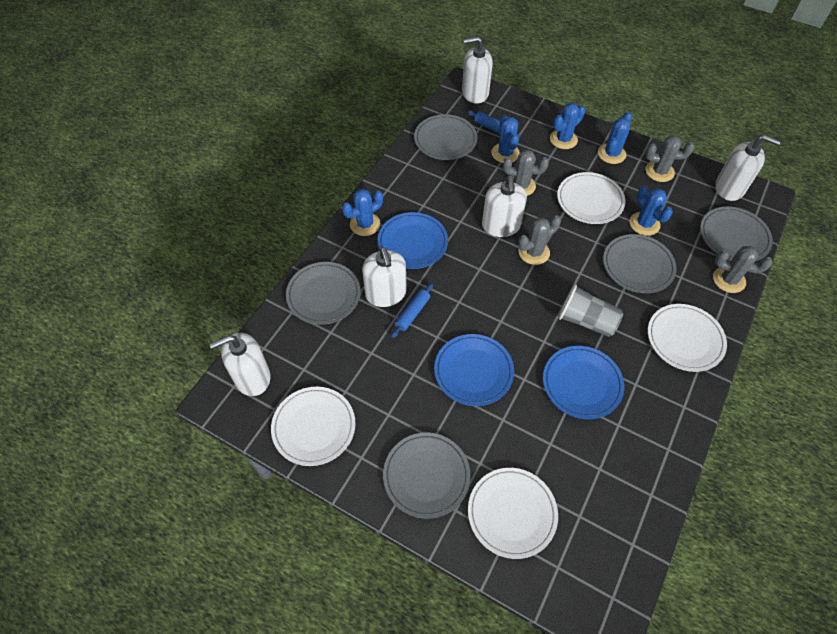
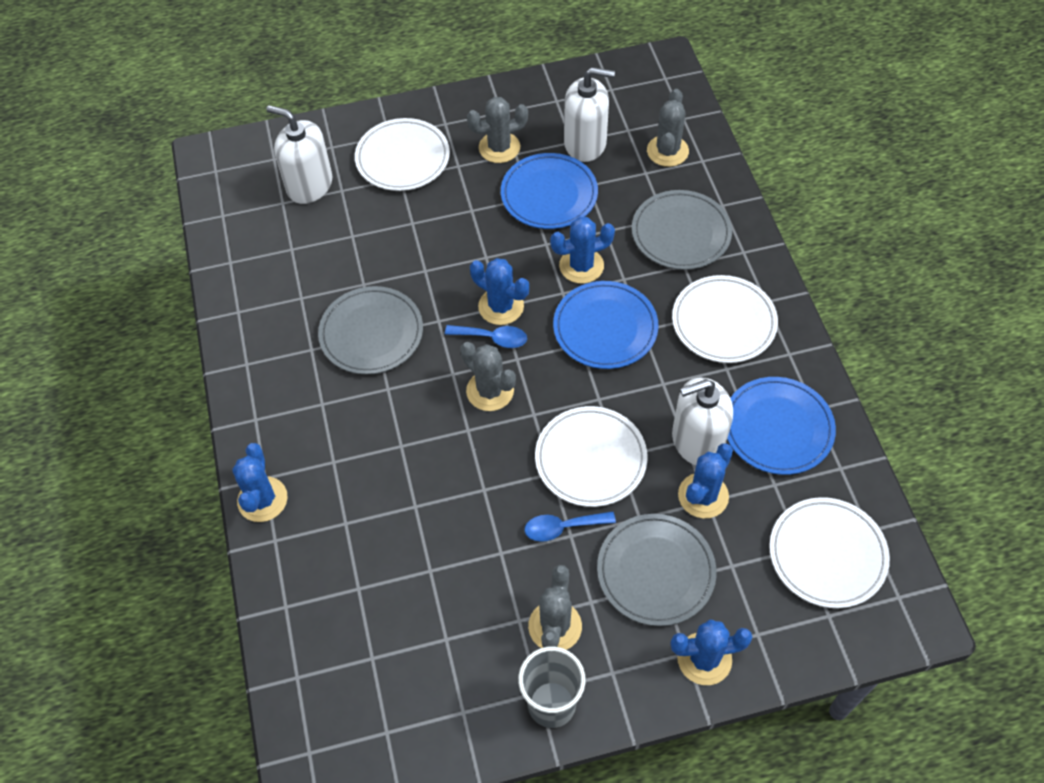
blue rolling pin: [391,283,433,338] [467,110,520,138] = 2 -> none = 0
blue spoon: none = 0 -> [445,325,527,348] [525,511,616,542] = 2
grey plate: [286,262,361,325] [383,433,471,519] [414,114,477,160] [603,234,677,293] [700,207,773,261] = 5 -> [318,286,423,375] [597,514,716,626] [632,190,732,270] = 3
white soap dispenser: [209,333,271,396] [362,247,406,307] [462,36,493,104] [482,176,527,237] [715,135,781,201] = 5 -> [266,105,332,204] [564,67,615,162] [672,377,733,465] = 3

